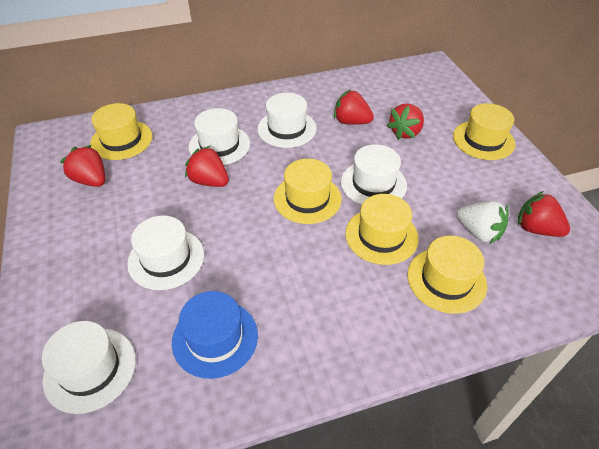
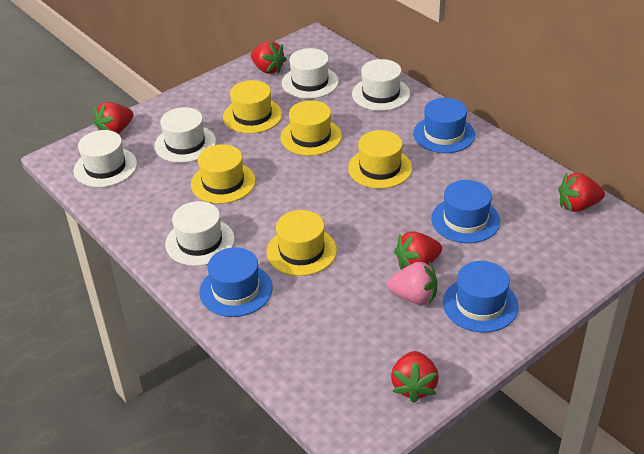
blue hat: [172,291,258,379] = 1 -> [199,247,273,317] [413,98,475,153] [431,180,500,243] [443,261,519,333] = 4
pink strawberry: none = 0 -> [387,261,437,305] = 1
white strawberry: [457,201,508,244] = 1 -> none = 0

